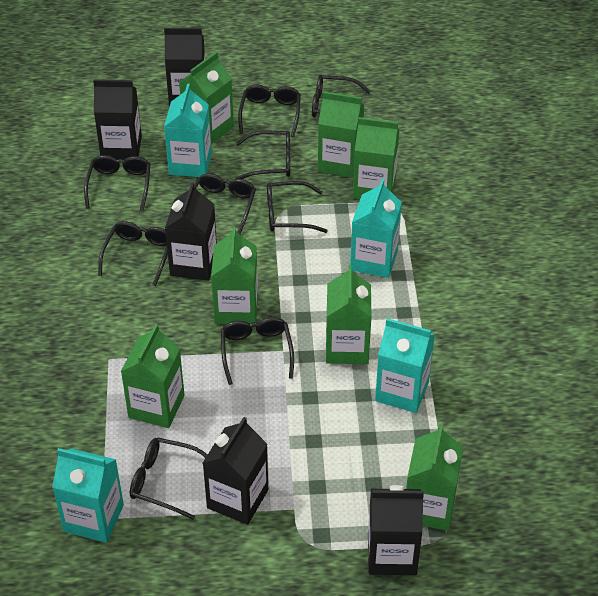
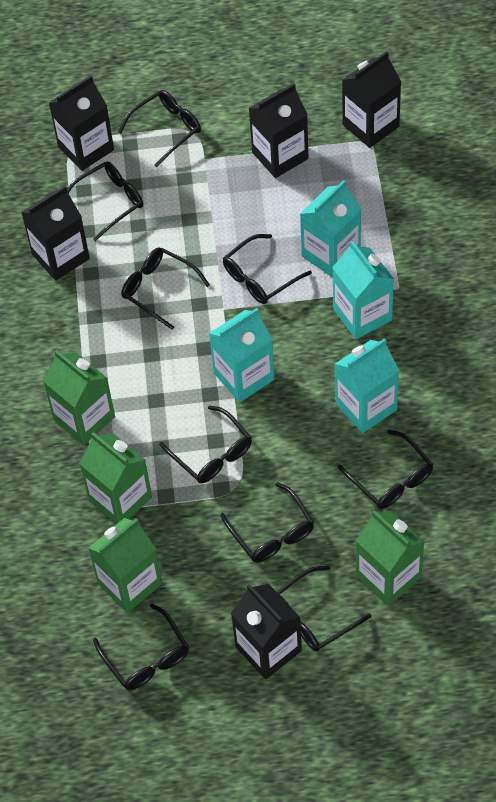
green carton: [121,324,185,428] [179,52,234,144] [211,226,258,324] [318,91,364,178] [326,265,371,364] [353,117,399,199] [406,424,463,531] = 7 -> [43,350,115,445] [79,432,152,524] [88,518,162,613] [356,510,424,606] = 4

